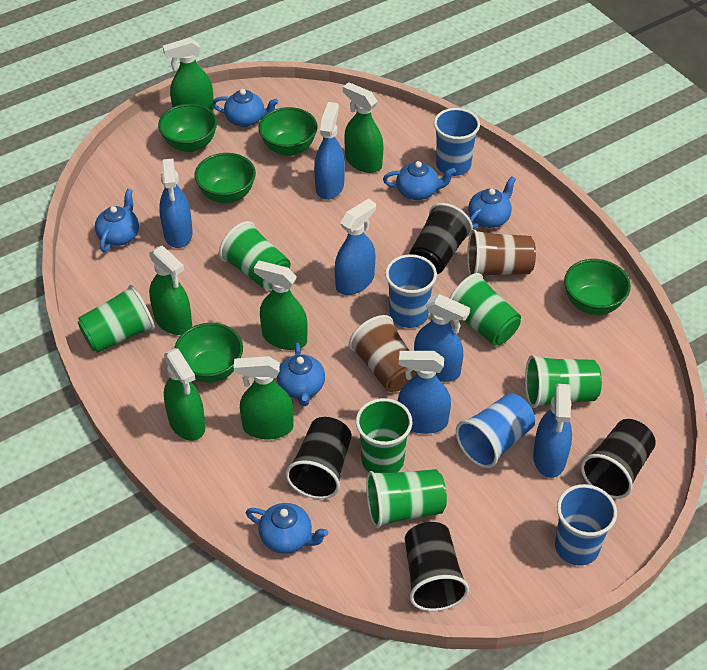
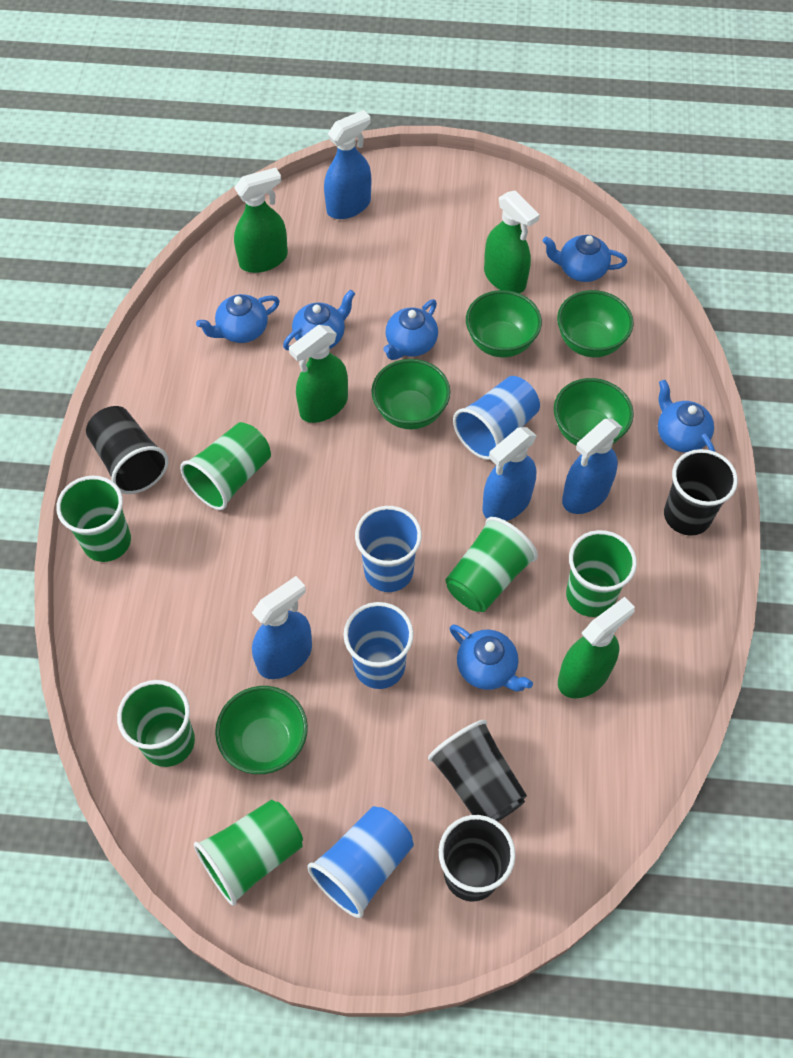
blue spray bottle: [159,159,193,248] [314,102,345,200] [335,199,376,295] [398,351,451,434] [414,294,470,382] [533,384,572,478] = 6 -> [252,576,312,679] [324,110,371,219] [483,427,537,521] [562,419,622,514] = 4
brown cup: [349,315,417,392] [467,229,536,276] = 2 -> none = 0
green spray bottle: [149,245,192,335] [163,38,214,111] [164,348,205,441] [234,356,294,440] [254,261,308,350] [343,82,383,173] = 6 -> [234,168,288,273] [289,325,348,423] [484,190,540,293] [558,597,635,698] = 4

